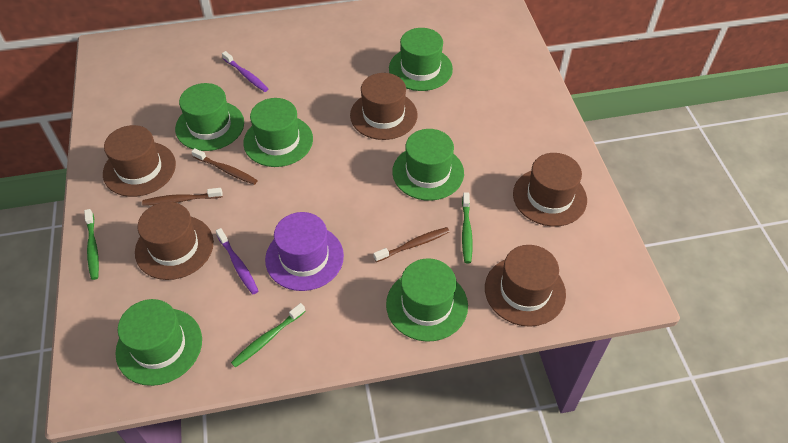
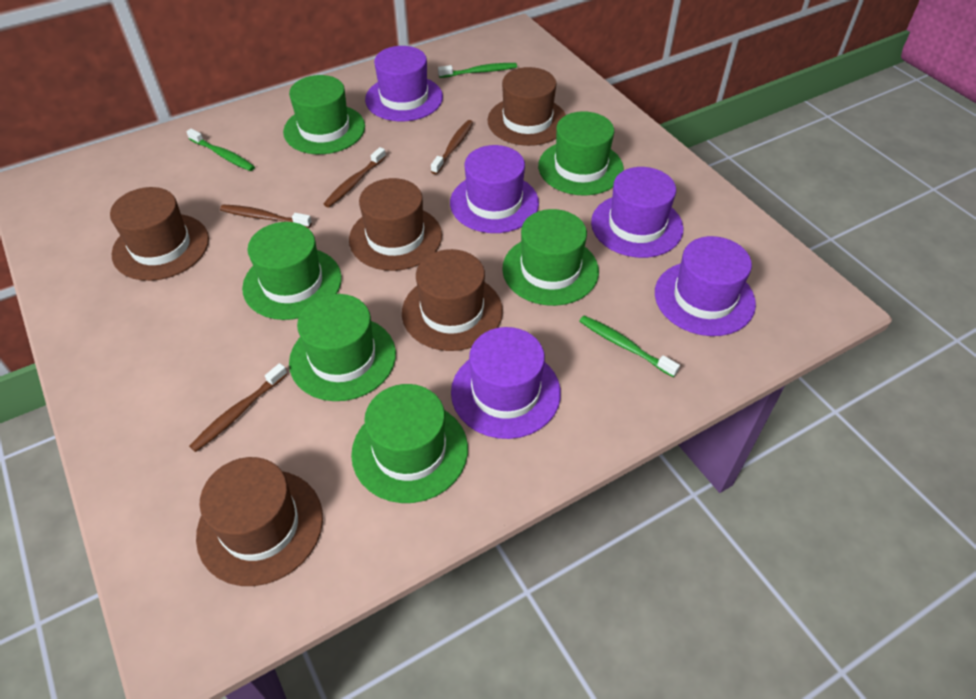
brown toothbrush: [142,188,223,206] [191,148,258,185] [373,227,450,262] = 3 -> [189,363,287,452] [220,204,312,228] [324,147,386,207] [431,120,473,175] = 4
purple hat: [265,212,344,291] = 1 -> [365,46,443,121] [450,145,539,233] [451,327,561,439] [591,167,684,258] [655,236,756,336] = 5
purple toothbrush: [216,228,258,294] [222,51,268,92] = 2 -> none = 0

